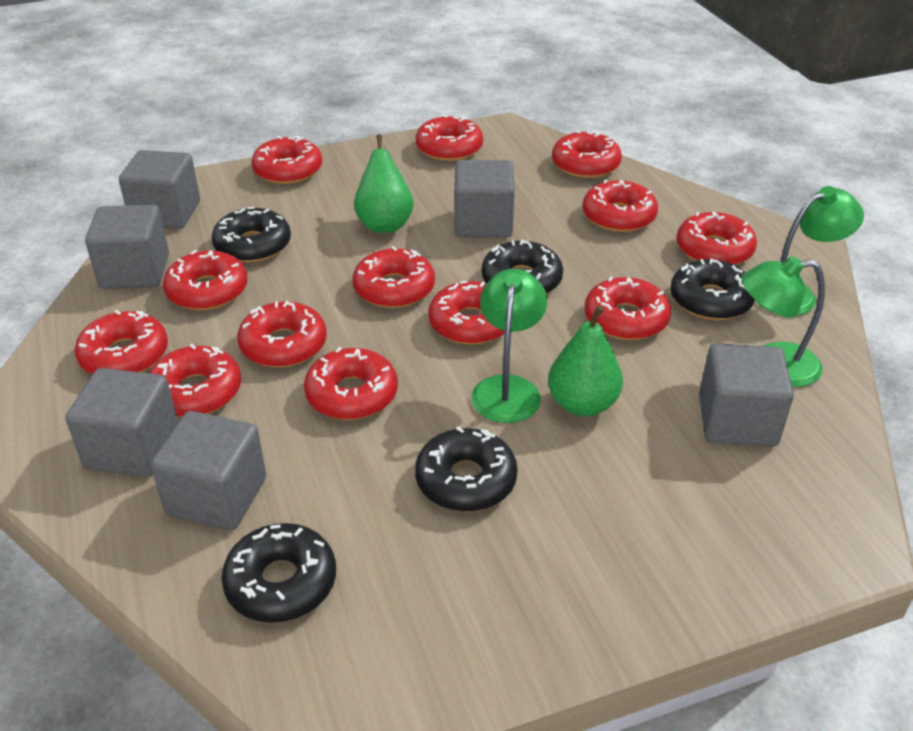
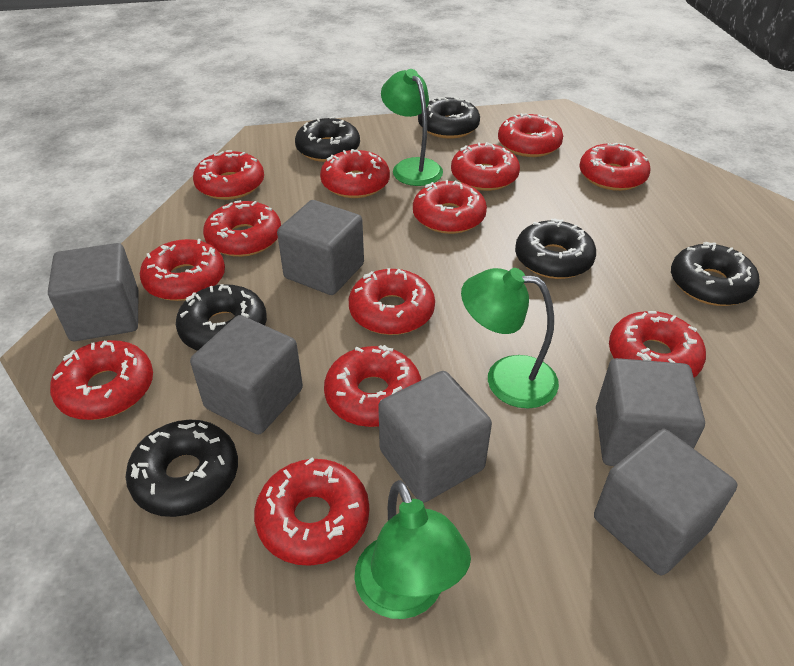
black donut: [211,207,291,263] [221,523,336,623] [415,426,518,512] [482,240,563,294] [670,258,755,320] = 5 -> [126,420,238,517] [176,284,267,351] [295,116,360,162] [418,97,480,139] [515,218,596,279] [671,242,760,306] = 6
green pear: [354,134,414,233] [548,305,623,416] = 2 -> none = 0

